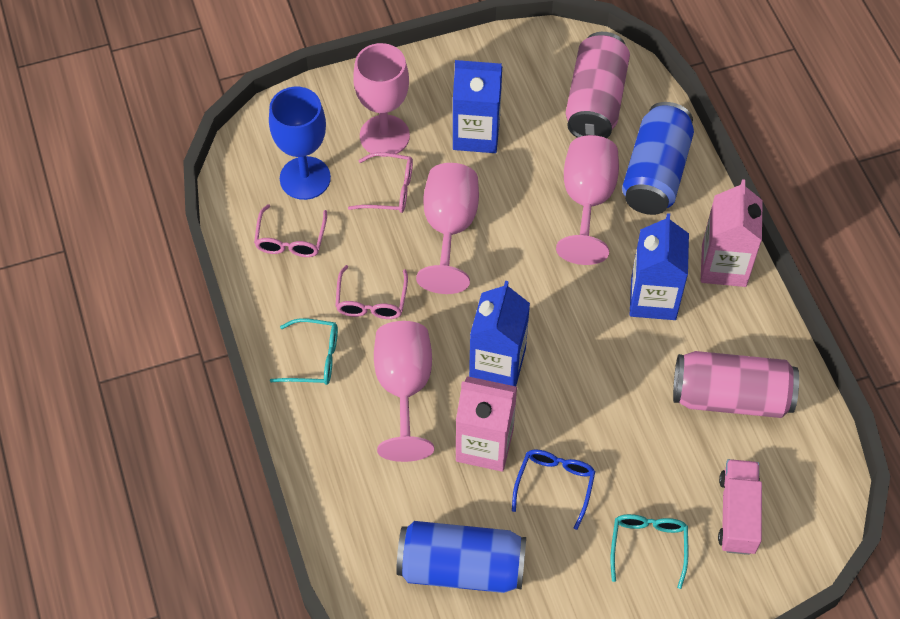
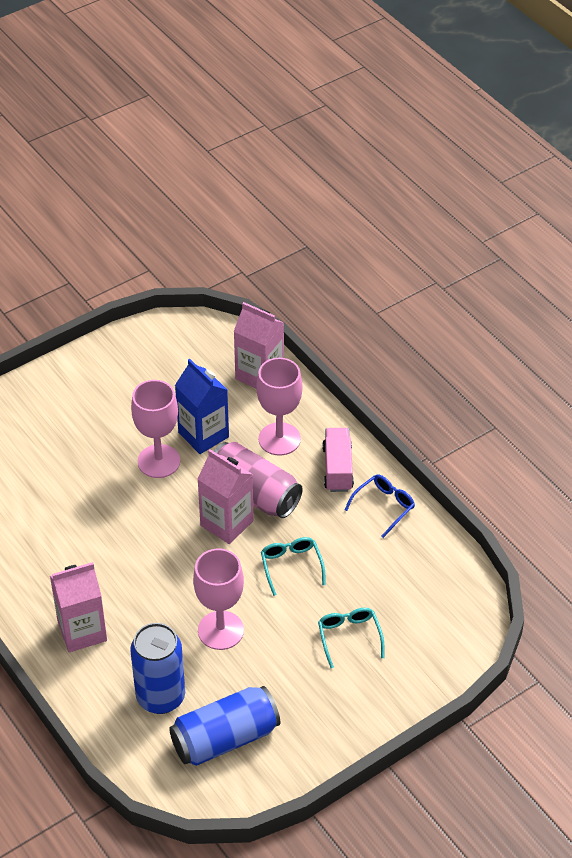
blue carton: [453,60,502,153] [469,281,530,386] [630,213,689,320] = 3 -> [175,359,229,454] = 1
blue goblet: [269,87,331,200] = 1 -> none = 0
pink can: [566,32,630,138] [673,351,799,418] = 2 -> [214,442,303,518] = 1
pink carton: [456,376,517,472] [701,179,763,287] = 2 -> [50,562,107,652] [197,449,254,544] [233,302,284,388] = 3
pink glasses: [254,204,327,257] [335,265,408,319] [348,152,413,213] = 3 -> none = 0
pink goblet: [353,43,410,157] [374,321,434,462] [416,163,479,294] [556,135,619,265] = 4 -> [131,380,180,478] [193,548,244,650] [256,358,303,456] = 3

